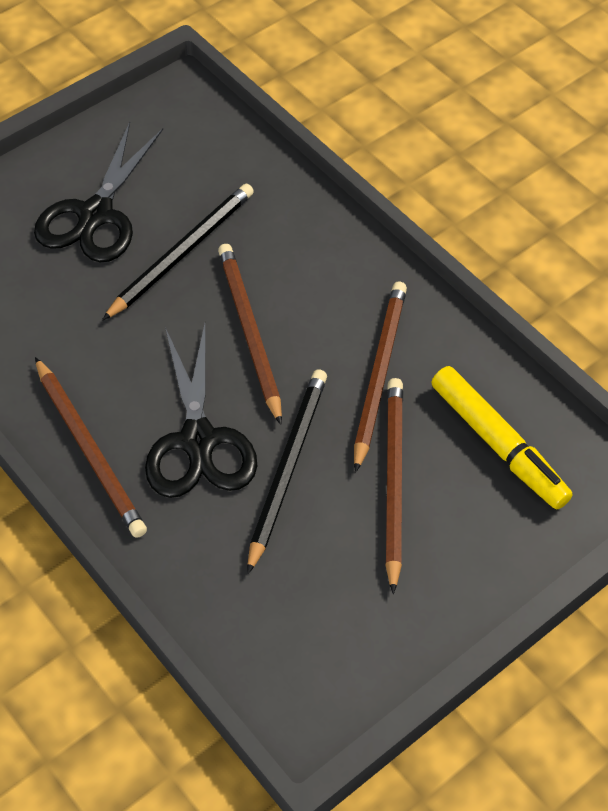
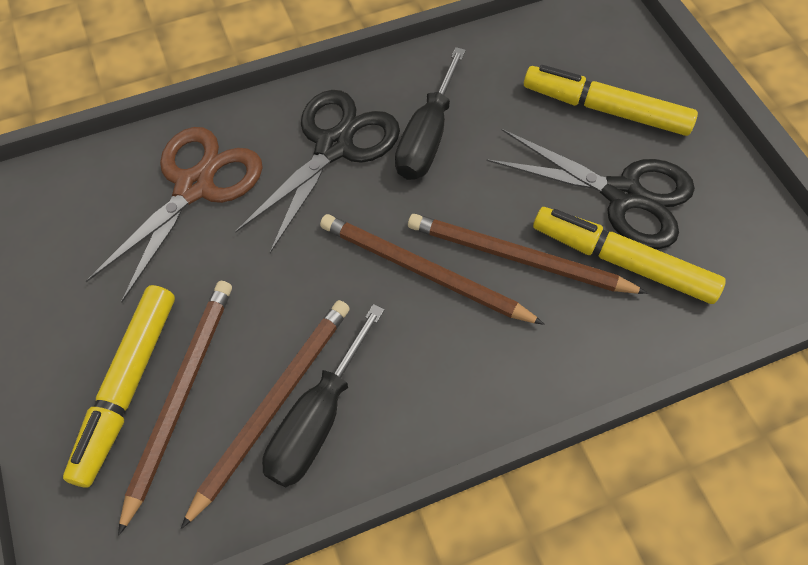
black pencil: [102,184,254,321] [247,369,327,574] = 2 -> none = 0
black screwdriver: none = 0 -> [262,304,385,487] [395,47,466,180] = 2
brown scissors: none = 0 -> [86,127,263,302] = 1
yellow marker: [431,366,573,509] = 1 -> [63,285,175,488] [524,65,698,136] [533,207,726,304] = 3

